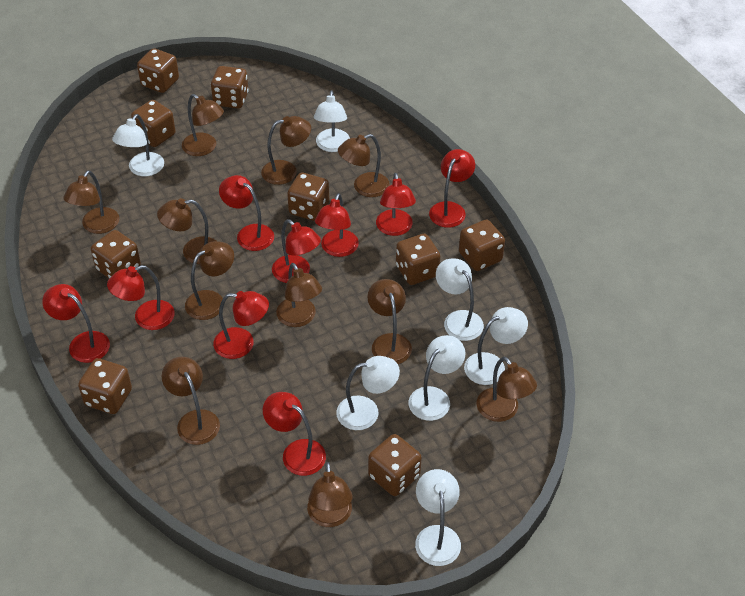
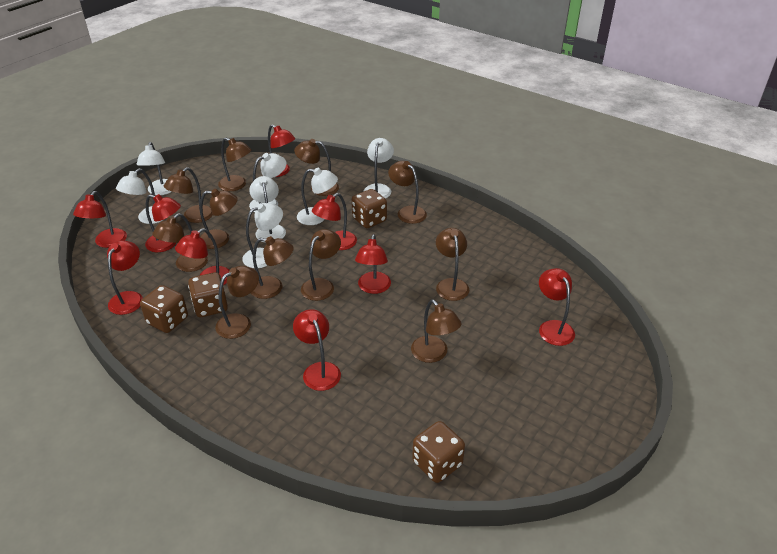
brown dice: [78,358,132,414] [91,230,141,279] [131,100,176,147] [137,48,179,93] [211,66,249,108] [287,173,329,221] [368,434,422,496] [396,234,440,285] [459,220,505,271] = 9 -> [140,285,188,333] [188,272,228,317] [352,189,387,228] [412,421,465,483] = 4

